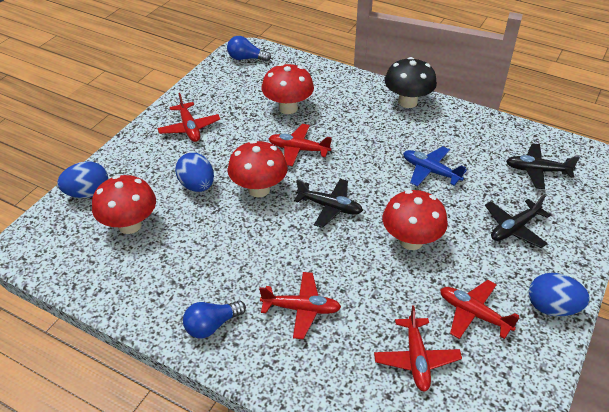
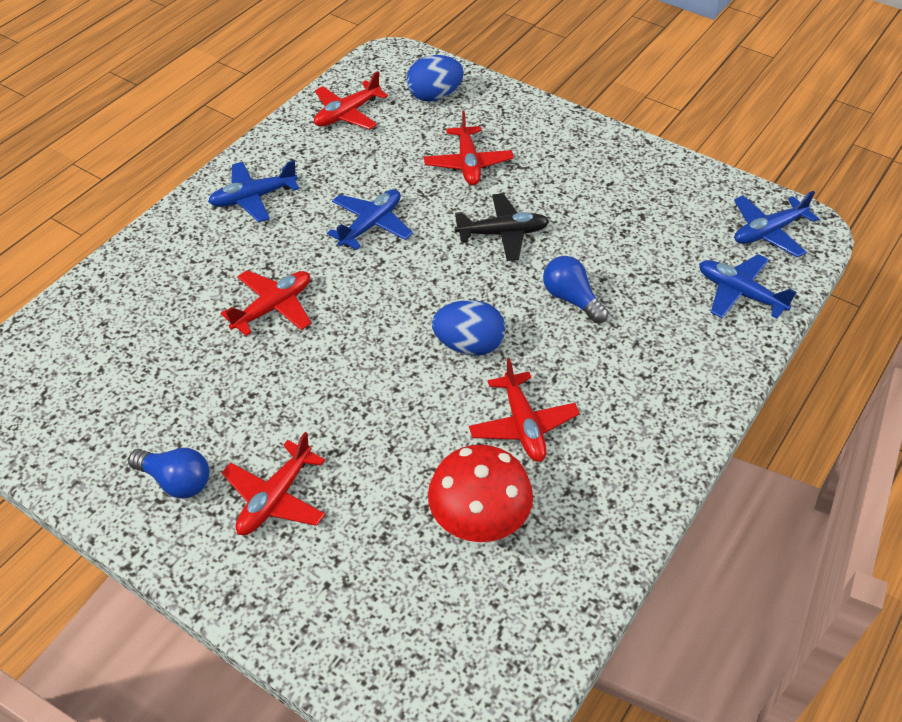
black mushroom: [385,57,437,108] = 1 -> none = 0
black plane: [294,179,363,228] [485,195,551,248] [506,143,580,189] = 3 -> [455,194,549,261] = 1
blue egg: [57,161,108,198] [175,153,214,192] [529,273,590,316] = 3 -> [406,55,464,102] [432,300,505,356] = 2
blue plane: [403,146,467,187] = 1 -> [208,160,299,222] [327,189,413,250] [699,254,797,319] [734,191,819,257] = 4
red mushroom: [92,175,156,234] [227,140,288,197] [262,63,314,114] [383,190,448,250] = 4 -> [428,445,533,542] = 1

